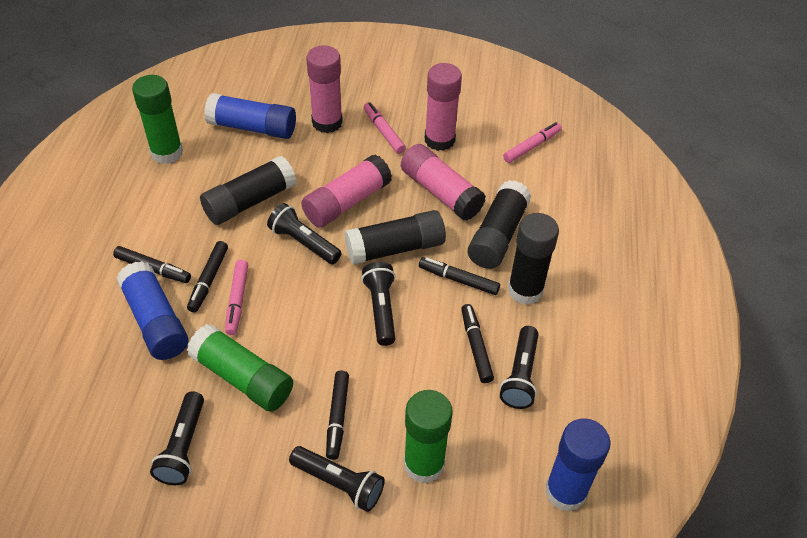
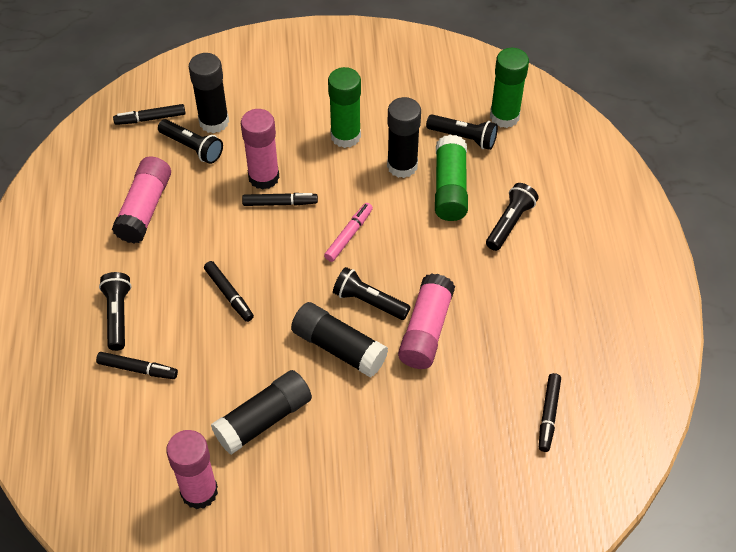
blue glue stick: [116,261,188,360] [204,93,296,139] [545,418,610,512] = 3 -> none = 0
pink marker: [225,260,248,335] [364,102,406,154] [503,122,562,163] = 3 -> [324,203,373,262] = 1

